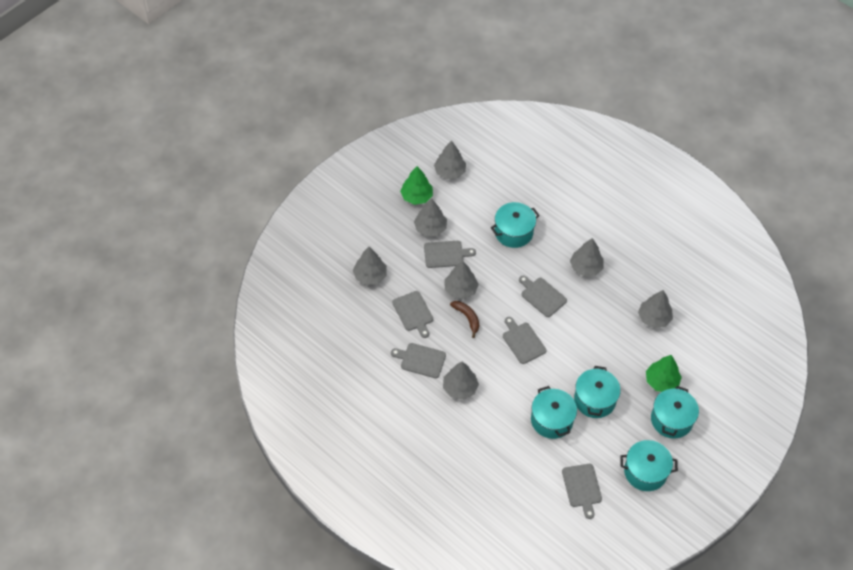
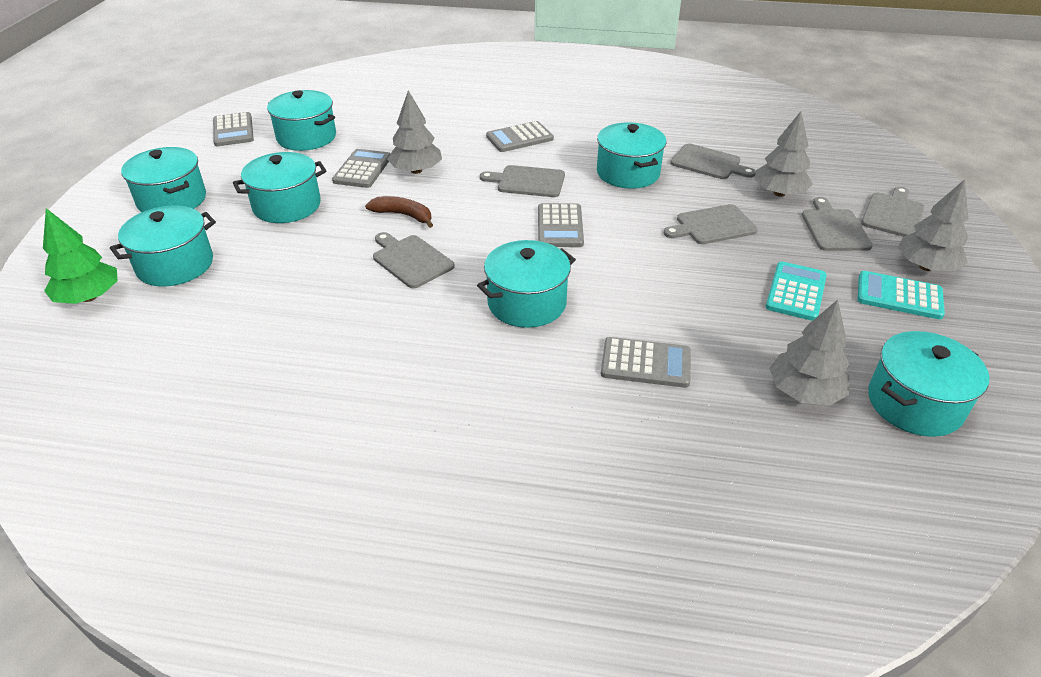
green tree: [400,166,433,205] [646,355,682,392] = 2 -> [43,208,118,304] = 1
grey calculator: none = 0 -> [213,112,254,146] [332,149,391,188] [486,121,554,152] [538,203,584,247] [601,337,691,388] = 5
grey tree: [353,247,387,285] [414,198,447,237] [434,140,466,179] [443,362,479,400] [445,261,479,299] [570,238,604,276] [638,290,673,328] = 7 -> [387,90,442,174] [754,111,813,197] [769,300,849,406] [898,179,968,271] = 4
turquoise calculator: none = 0 -> [765,261,827,321] [858,271,945,319] = 2
turquoise pot: [491,202,540,248] [531,386,577,439] [574,366,620,418] [620,440,678,491] [651,386,699,439] = 5 -> [110,206,216,287] [121,147,206,212] [233,152,326,223] [267,90,336,151] [477,240,576,328] [597,122,666,189] [868,331,990,437] = 7

